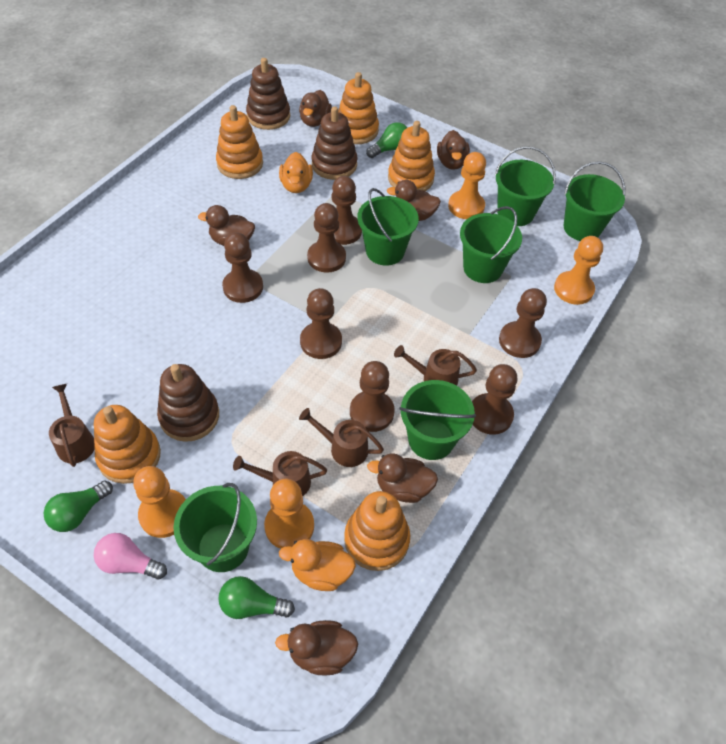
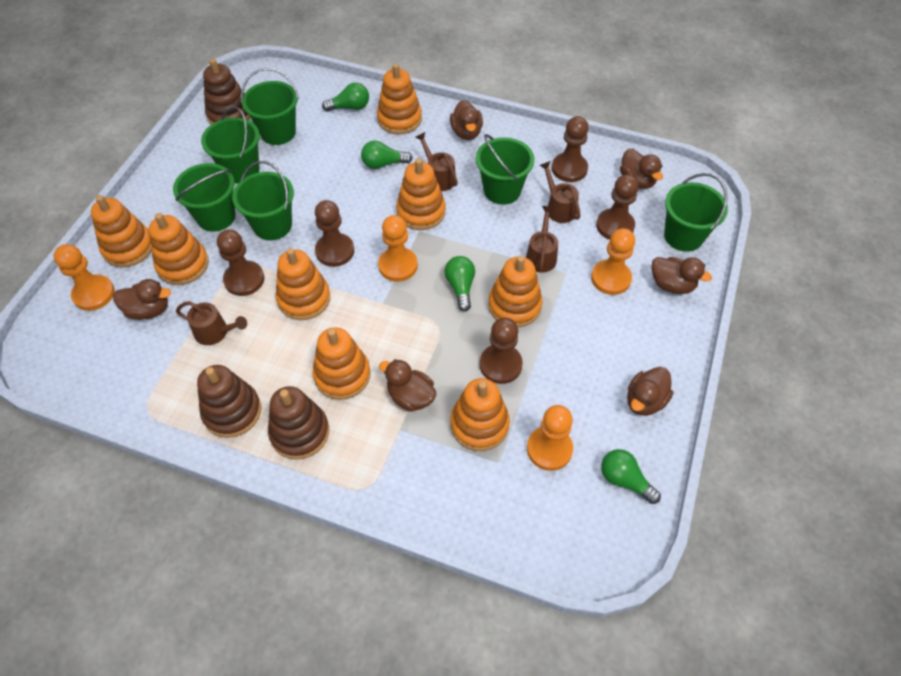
brown pawn: [222,232,263,303] [300,288,342,359] [307,203,346,273] [332,176,362,245] [350,361,395,432] [472,364,518,435] [499,288,547,358] = 7 -> [217,229,264,296] [315,200,354,267] [480,317,523,384] [552,116,589,182] [596,174,639,240] = 5
green light bulb: [43,481,113,532] [218,576,295,619] [366,122,407,158] = 3 -> [322,83,369,111] [361,141,413,169] [444,256,475,312] [601,449,661,504] = 4
orange duck: [279,152,313,193] [279,539,356,591] = 2 -> none = 0
orange stacking toy: [94,405,161,484] [216,105,263,179] [338,72,379,144] [344,491,410,571] [388,121,435,191] = 5 -> [91,195,152,267] [149,213,209,285] [275,248,330,320] [312,327,370,400] [377,63,422,135] [396,158,446,230] [450,378,510,451] [488,255,542,327] = 8
pink light bulb: [94,533,167,580] = 1 -> none = 0

